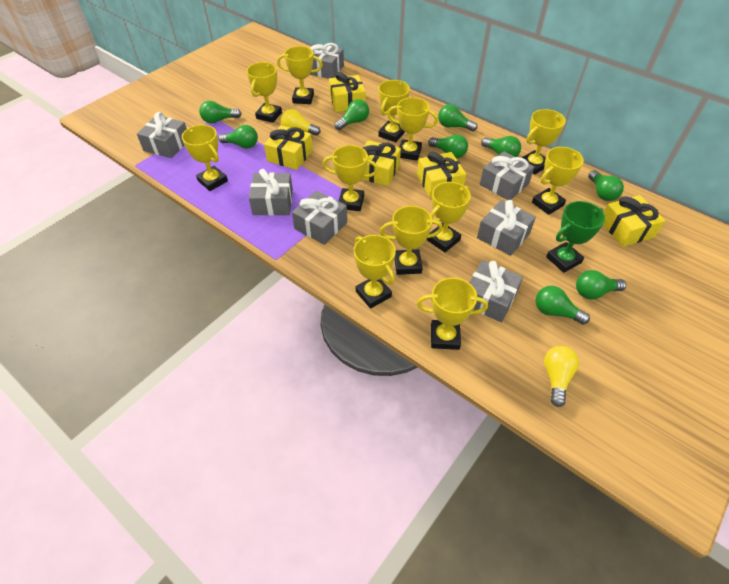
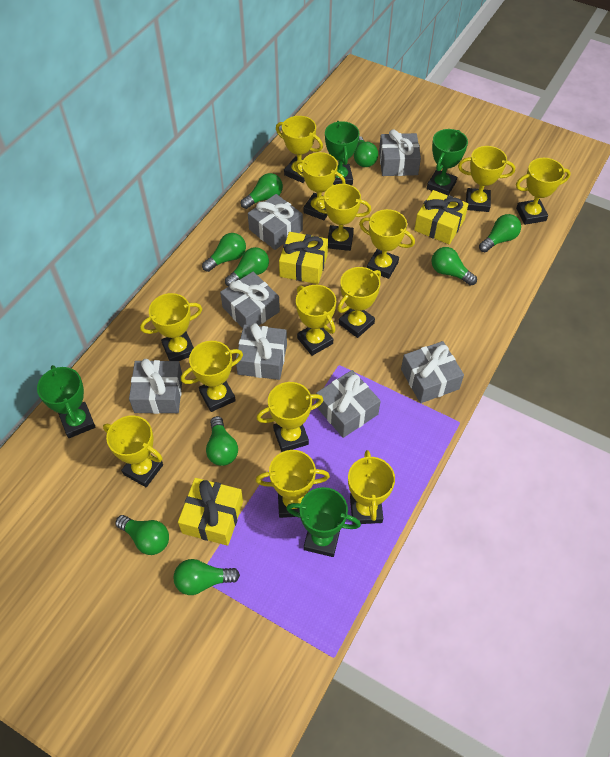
green trophy: [546,201,605,273] = 1 -> [37,365,95,438] [286,487,361,557] [325,121,359,185] [427,129,468,195] = 4
yellow gift: [264,125,313,170] [329,72,365,112] [362,140,401,186] [417,152,466,198] [603,195,665,247] = 5 -> [178,478,243,546] [279,232,328,284] [414,190,468,244] = 3
yellow light bulb: [281,109,320,136] [544,346,579,407] = 2 -> none = 0
yellow trophy: [182,125,228,191] [246,62,282,123] [277,46,323,104] [323,145,378,211] [354,235,396,309] [379,80,410,142] [380,206,443,275] [387,97,438,161] [417,278,488,350] [427,182,471,252] [521,109,566,175] [532,147,584,215] = 12 -> [103,415,163,487] [140,293,202,361] [181,341,243,412] [256,382,323,452] [256,450,330,518] [276,116,323,183] [294,152,346,220] [296,285,336,356] [313,184,371,251] [337,267,381,338] [348,450,395,524] [359,209,415,279] [458,146,515,212] [516,158,571,225] = 14

